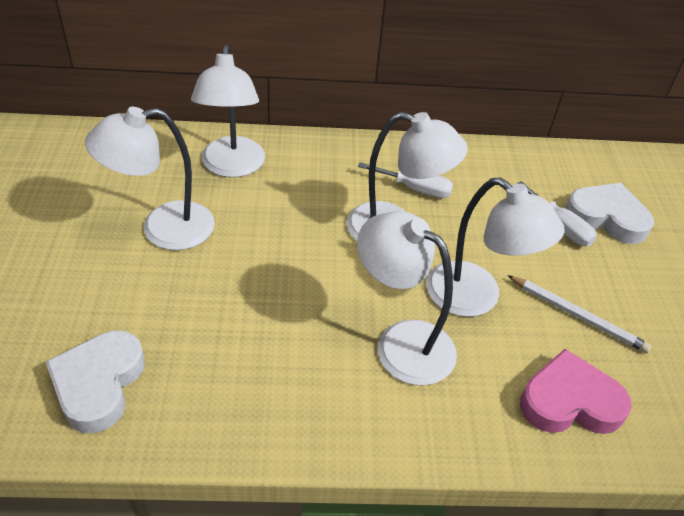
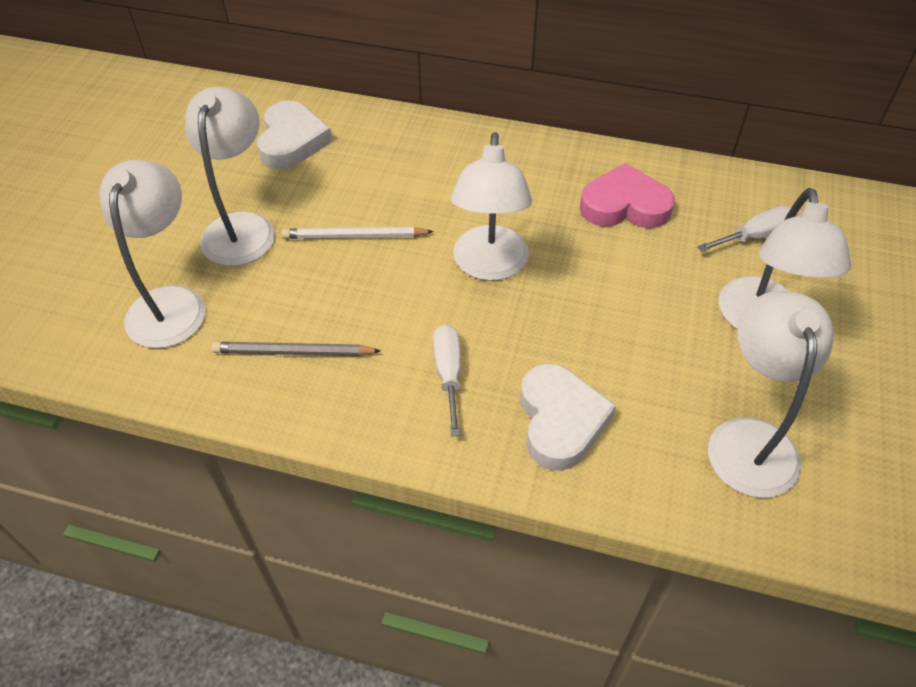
grey pencil: none = 0 -> [212,342,381,356] = 1

